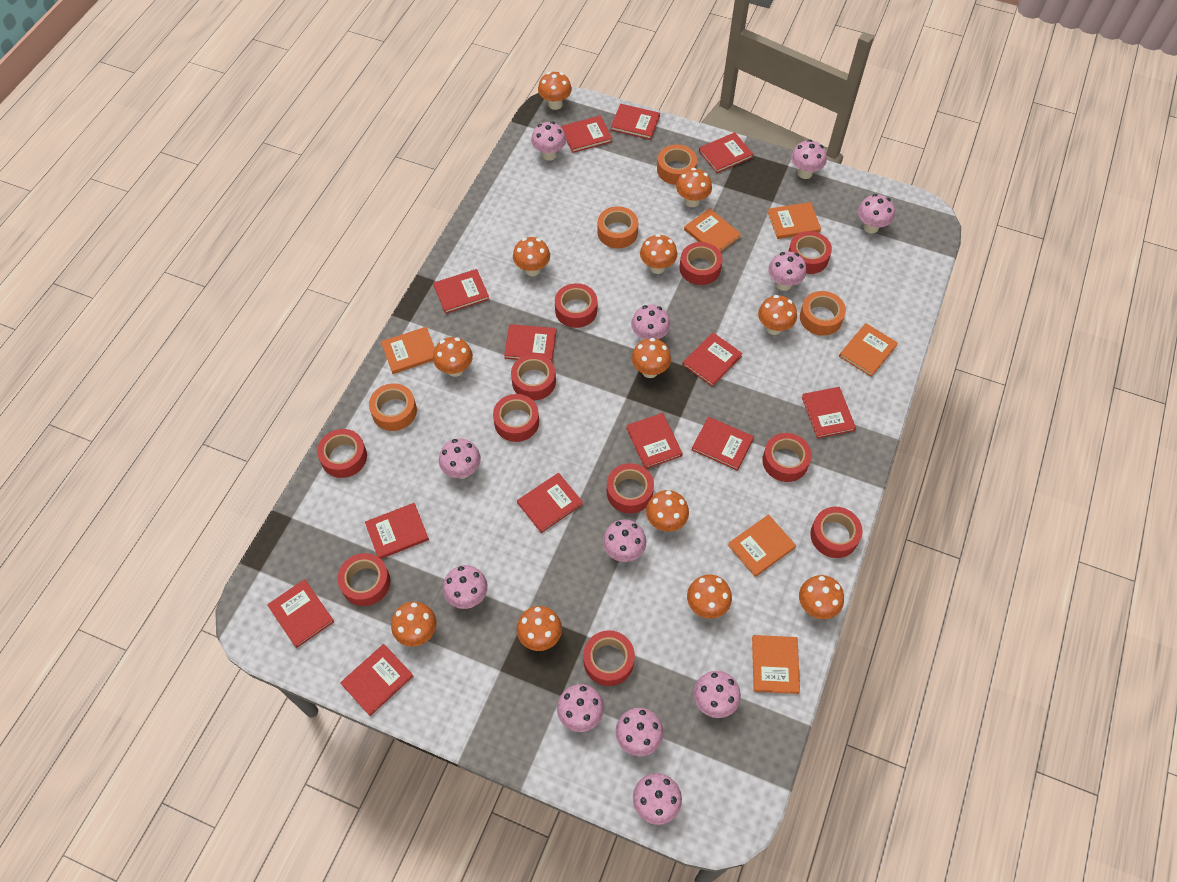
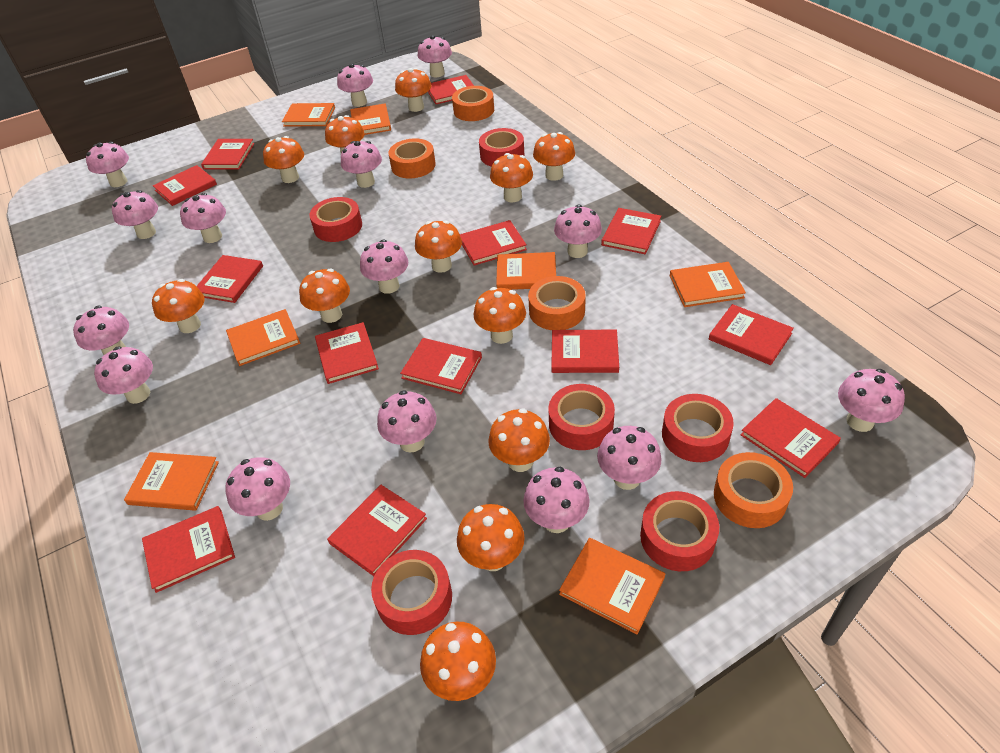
orange book: [381,327,435,374] [684,208,741,252] [728,514,796,577] [752,635,800,694] [768,202,821,239] [839,323,898,377] = 6 -> [124,452,219,511] [226,309,300,366] [282,103,335,127] [350,104,391,135] [496,252,556,290] [559,538,665,634] [670,262,746,307] = 7
pink mushroom: [439,438,481,479] [443,565,488,609] [531,122,566,161] [557,684,604,732] [603,519,646,562] [615,708,663,756] [631,305,670,340] [633,773,682,825] [694,671,741,718] [768,252,806,291] [791,139,827,179] [858,194,895,233] = 12 -> [73,306,129,355] [86,142,129,187] [94,346,153,404] [112,190,158,239] [180,193,226,243] [225,457,290,521] [337,64,373,107] [341,141,382,188] [360,240,408,294] [377,390,437,453] [418,35,452,77] [523,467,590,533] [554,205,602,258] [597,426,662,490] [838,369,905,432] = 15
red tape: [317,429,367,478] [338,553,390,606] [493,394,539,442] [511,354,556,401] [555,283,597,328] [583,630,635,686] [607,463,654,513] [680,242,722,285] [762,433,812,482] [788,231,832,274] [810,507,863,558] = 11 -> [309,197,362,242] [371,550,452,635] [479,128,524,167] [548,384,615,450] [640,491,719,571] [662,394,734,462] = 6

